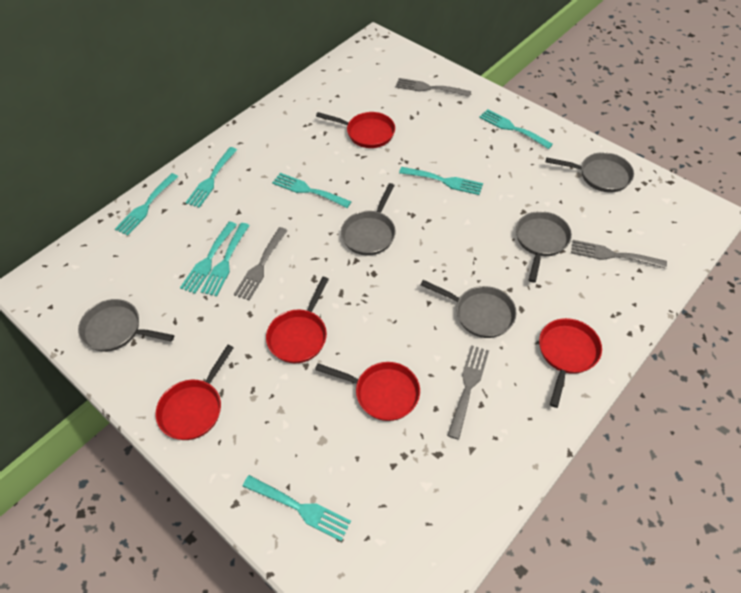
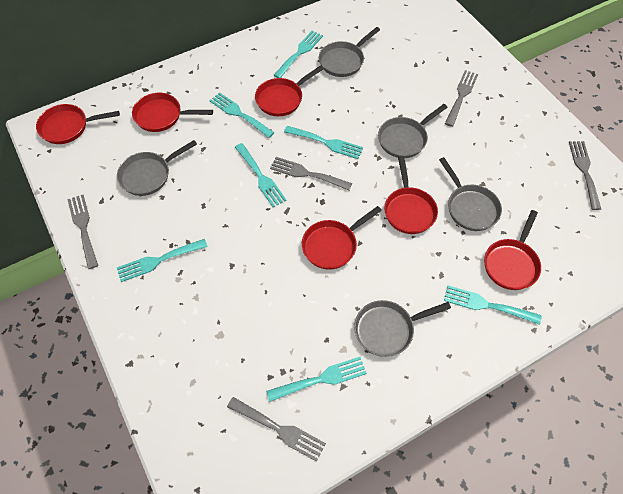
grey fork: [234,227,288,300] [396,78,471,97] [447,345,489,439] [571,240,667,269] = 4 -> [67,195,98,269] [227,397,326,462] [270,157,352,190] [445,70,478,127] [569,141,601,210] = 5
red pan: [155,345,234,440] [266,277,329,363] [315,362,420,421] [316,112,395,148] [539,318,602,408] = 5 -> [36,104,120,144] [132,93,213,132] [255,65,324,116] [302,206,382,270] [384,156,438,234] [484,210,541,290] = 6
turquoise fork: [115,173,179,236] [180,222,237,294] [185,147,237,208] [201,223,250,297] [243,475,351,541] [272,173,352,208] [399,167,483,195] [479,109,553,149] = 8 -> [117,239,208,282] [210,92,274,138] [235,143,287,207] [266,357,367,402] [274,31,323,78] [284,126,363,159] [444,285,541,325] = 7

